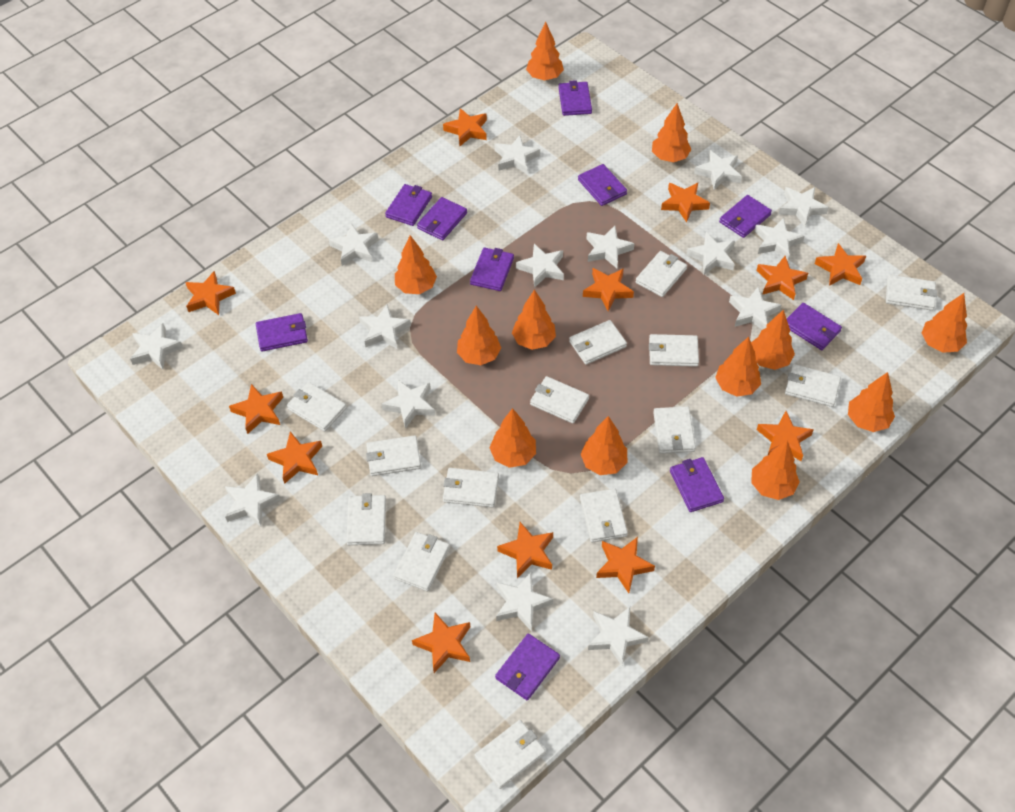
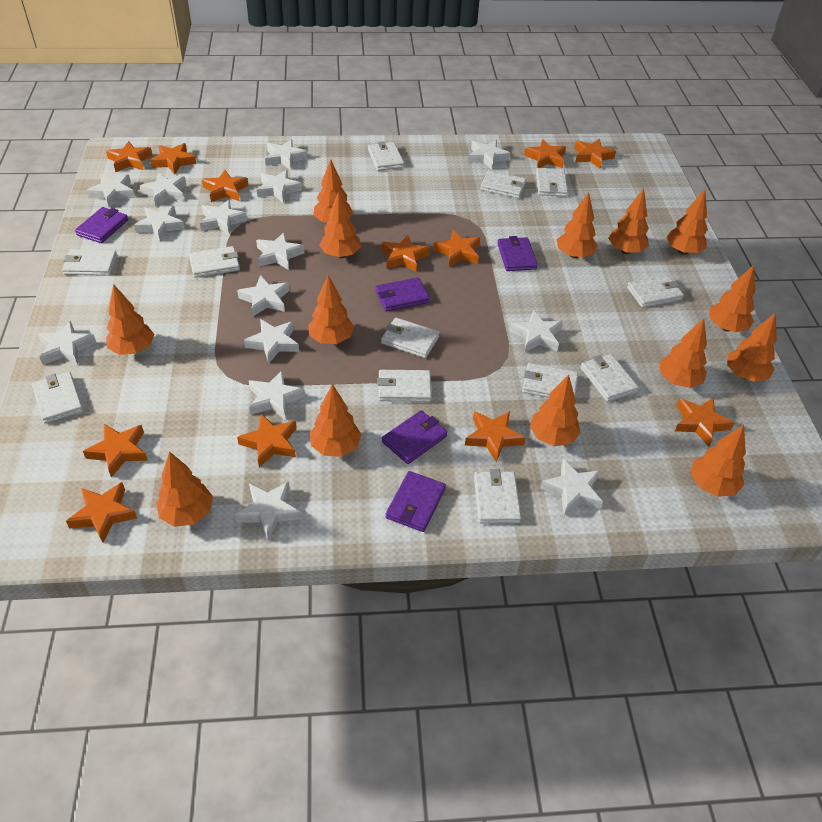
orange tree: [395,235,437,294] [457,306,501,365] [490,408,536,468] [512,290,556,350] [526,22,564,80] [581,416,627,475] [652,103,691,162] [715,337,761,397] [751,309,795,370] [751,440,800,500] [848,372,895,432] [922,293,967,353] = 12 -> [106,284,154,355] [156,451,213,527] [308,275,354,344] [310,384,361,457] [313,159,353,223] [319,191,361,258] [530,374,581,446] [557,193,598,259] [608,188,649,254] [659,318,707,388] [666,189,708,255] [691,425,746,497] [709,265,755,332] [727,313,777,382] = 14
purple wallet: [256,313,308,352] [385,184,432,226] [417,197,467,240] [470,247,514,291] [495,633,560,700] [559,80,592,116] [578,164,627,206] [670,457,724,512] [719,195,772,238] [787,303,842,350] = 10 -> [75,207,128,243] [375,277,430,312] [382,410,447,464] [386,471,446,532] [497,236,538,271] = 5
white wallet: [287,382,347,432] [346,493,386,545] [366,435,421,476] [393,532,450,591] [443,468,499,508] [474,720,546,789] [530,376,589,424] [569,320,627,365] [580,488,628,542] [635,251,687,297] [649,334,699,367] [653,406,696,454] [785,364,841,407] [886,275,937,311] = 14 -> [32,372,83,424] [62,249,117,276] [189,246,240,278] [368,141,404,171] [377,370,432,402] [381,318,439,358] [474,469,521,523] [480,170,526,198] [522,363,578,398] [536,168,568,197] [580,354,639,402] [627,275,684,308] = 12

